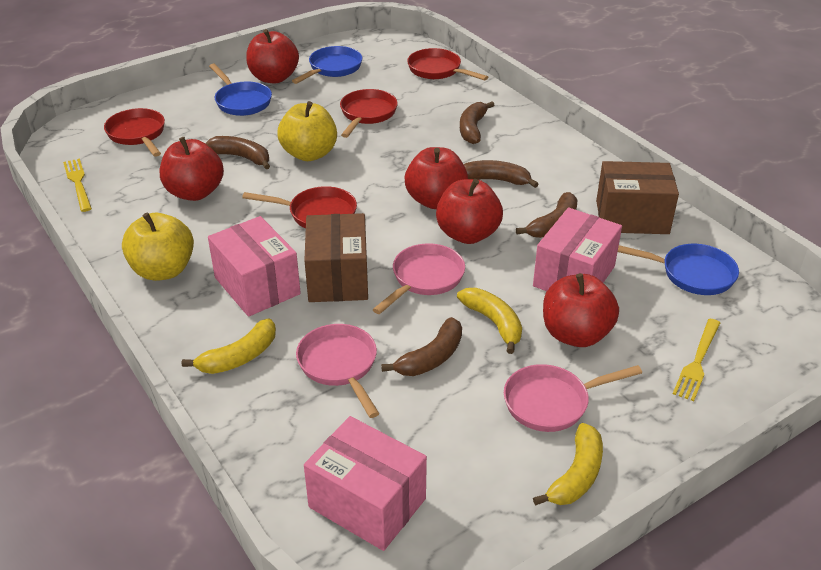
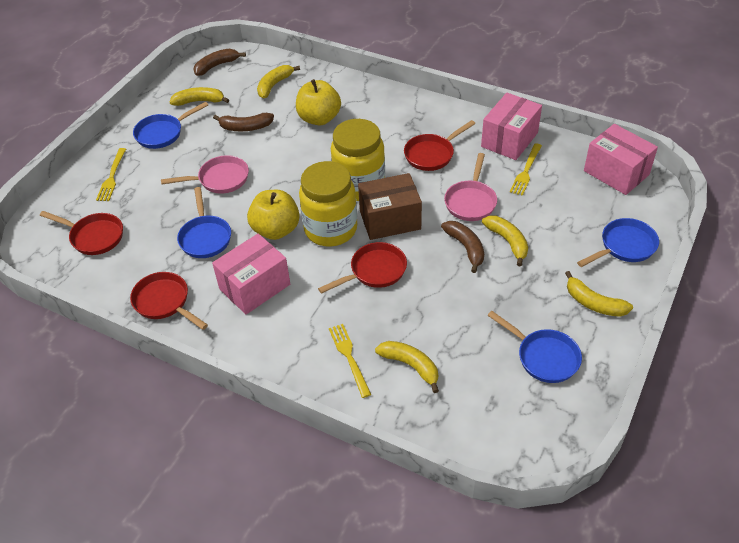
blue pan: [209,64,272,116] [292,46,362,84] [618,244,739,295] = 3 -> [133,102,208,149] [177,187,231,258] [487,311,582,383] [577,218,659,267] = 4
brown banana: [205,136,270,169] [381,317,462,376] [460,102,494,144] [464,160,538,188] [516,192,578,238] = 5 -> [193,48,246,76] [213,113,274,131] [441,221,484,273] = 3
brown box: [304,213,368,302] [596,161,679,234] = 2 -> [358,173,422,240] = 1
pink pan: [296,324,379,418] [372,243,465,314] [504,364,642,432] = 3 -> [161,155,249,193] [444,153,497,221] = 2
red apple: [160,137,224,201] [246,29,299,84] [404,147,468,209] [436,179,503,244] [543,273,619,347] = 5 -> none = 0
yellow banana: [182,318,276,374] [457,288,522,354] [533,423,603,506] = 3 -> [170,87,229,106] [257,65,300,98] [375,341,439,393] [482,216,528,267] [565,271,633,317] = 5
yellow fork: [63,159,92,212] [673,319,720,401] = 2 -> [96,148,126,201] [329,324,371,398] [510,143,542,196] = 3
yellow jar: none = 0 -> [299,161,357,247] [331,119,385,201] = 2

